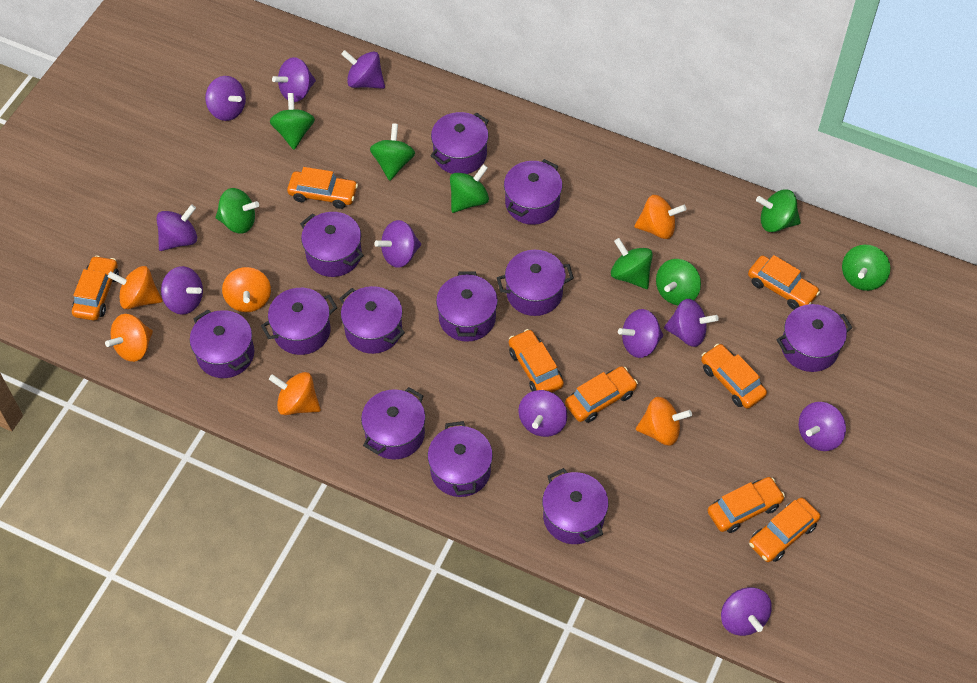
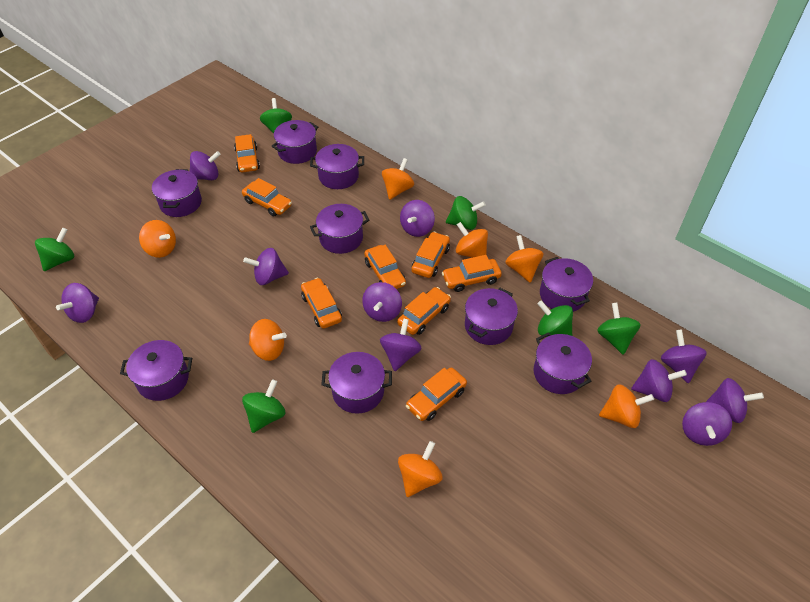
green spinning top: [215,188,259,234] [270,93,315,150] [370,123,415,181] [450,164,489,213] [611,238,653,289] [656,259,701,305] [756,189,801,232] [842,245,890,291] = 8 -> [35,228,74,271] [242,379,285,433] [260,98,292,134] [446,196,486,230] [537,300,573,337] [597,303,641,355] = 6
orange spinning top: [105,314,153,362] [108,266,162,309] [222,267,271,312] [269,372,321,415] [634,195,687,239] [636,397,692,446] = 6 -> [139,220,176,258] [249,319,287,361] [382,158,414,200] [398,441,443,497] [456,222,488,258] [505,235,543,283] [599,384,654,428] = 7
purple pot: [190,310,254,378] [261,288,337,355] [300,212,364,277] [339,286,405,354] [361,387,426,460] [428,421,493,497] [431,112,489,174] [436,271,498,342] [497,250,574,316] [504,159,563,225] [542,468,609,544] [776,304,853,372] = 12 -> [120,340,192,401] [152,169,202,217] [272,120,318,164] [310,144,364,189] [310,204,370,254] [321,352,392,414] [465,288,518,345] [534,332,592,394] [540,257,593,312] = 9
purple spinning top: [156,204,197,251] [161,266,203,315] [205,76,246,121] [272,57,316,102] [341,50,385,89] [374,220,421,268] [518,390,567,437] [618,309,663,358] [664,299,719,347] [721,587,772,636] [799,402,846,451] = 11 -> [56,283,99,323] [190,151,220,180] [243,248,289,285] [362,282,402,322] [380,318,422,371] [400,200,435,237] [631,359,687,402] [661,329,707,383] [682,402,732,446] [706,378,764,423] = 10

